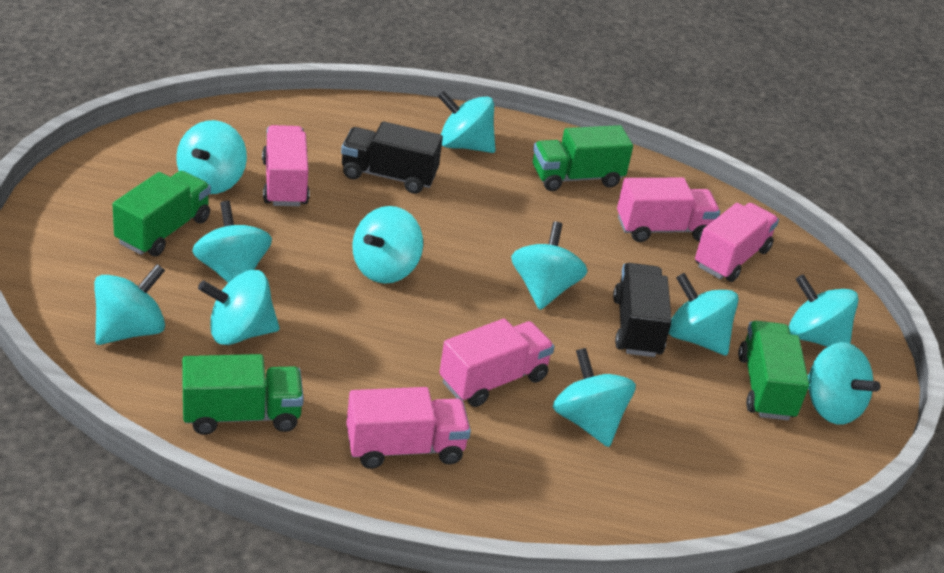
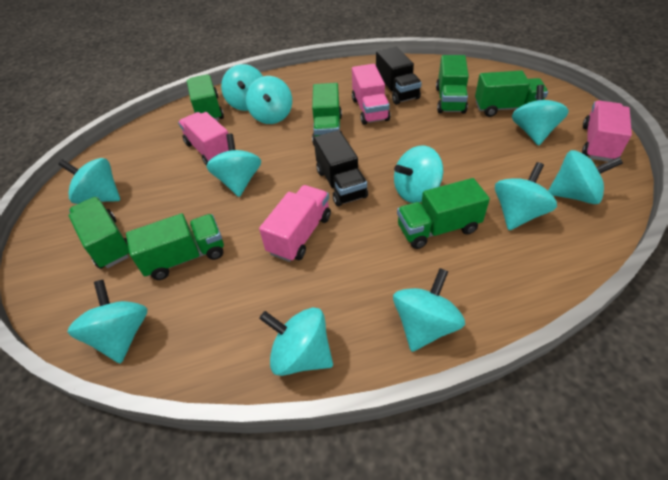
green truck: [112,171,211,256] [182,354,304,435] [533,125,633,191] [738,321,809,420] = 4 -> [68,197,129,269] [126,213,224,280] [187,74,224,121] [312,83,342,145] [397,178,490,249] [436,55,469,114] [475,71,548,117] = 7
pink truck: [262,125,310,206] [346,387,471,469] [439,318,555,407] [617,178,720,242] [695,203,779,282] = 5 -> [178,112,229,166] [259,185,331,262] [352,64,390,125] [582,101,632,162] = 4

